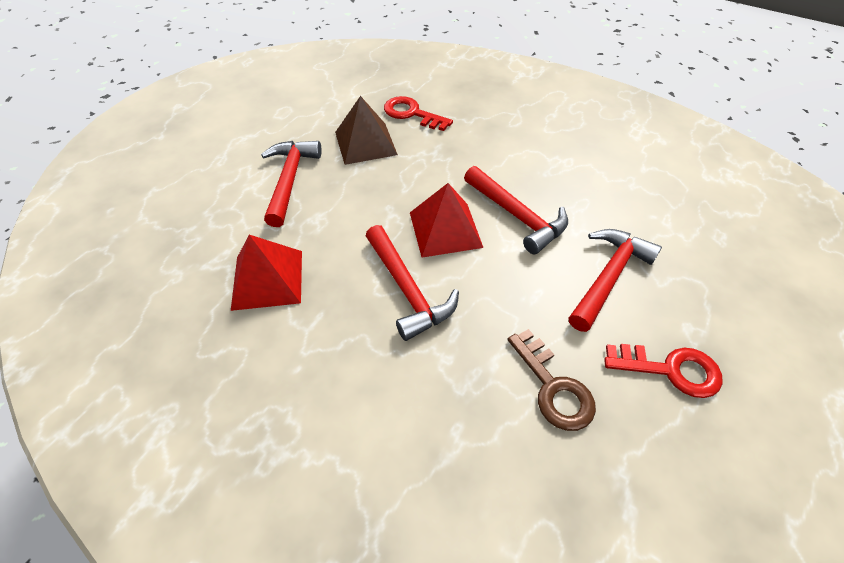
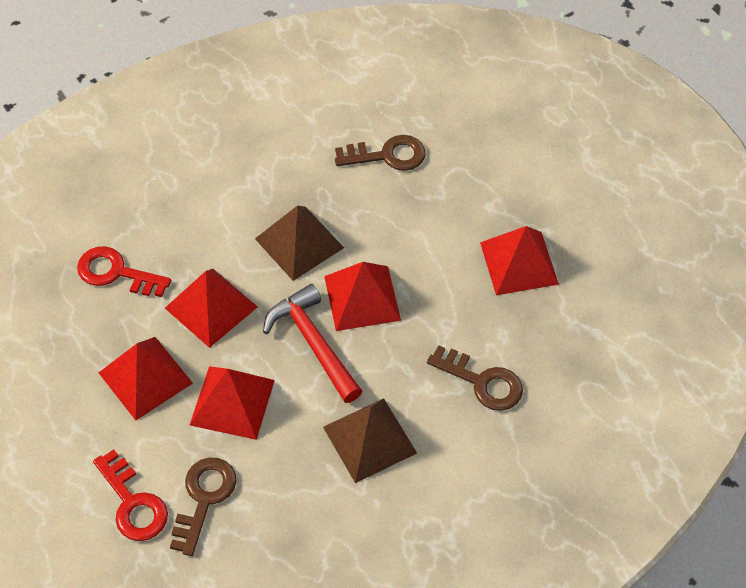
brown key: [507,329,596,431] = 1 -> [170,457,237,556] [335,135,426,171] [427,345,523,411] = 3
brown pyramid: [335,96,398,165] = 1 -> [255,205,344,281] [323,398,417,483] = 2
red hammer: [261,141,322,227] [366,225,459,341] [464,166,568,254] [569,229,662,332] = 4 -> [263,284,362,403] = 1
red pyramid: [231,235,302,311] [410,183,483,258] = 2 -> [99,337,193,420] [165,269,258,348] [190,366,275,440] [324,262,401,331] [480,226,559,295] = 5

